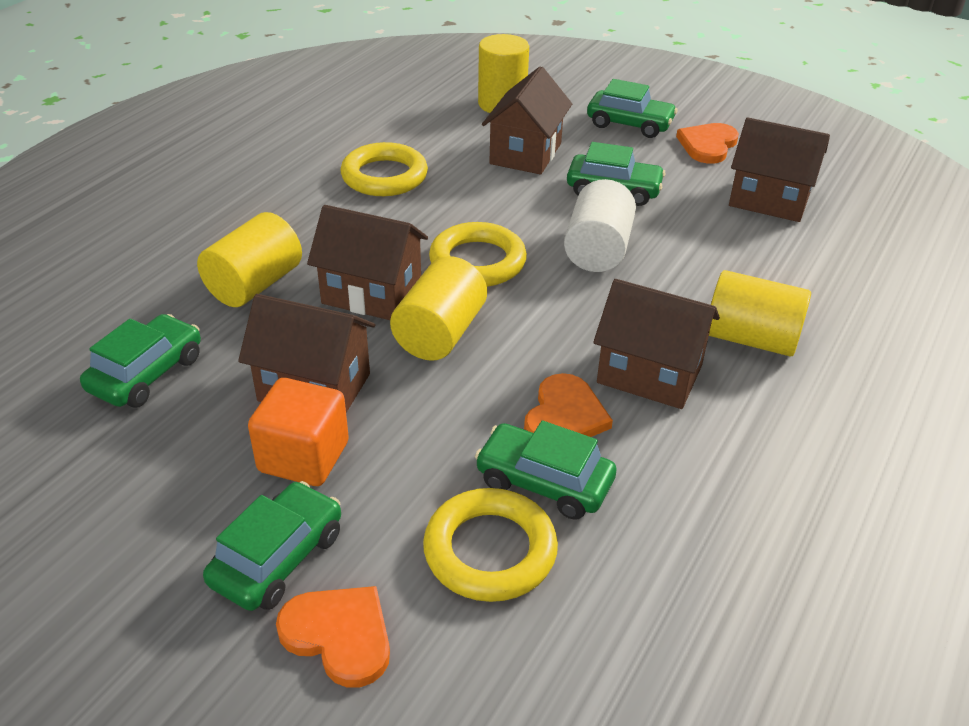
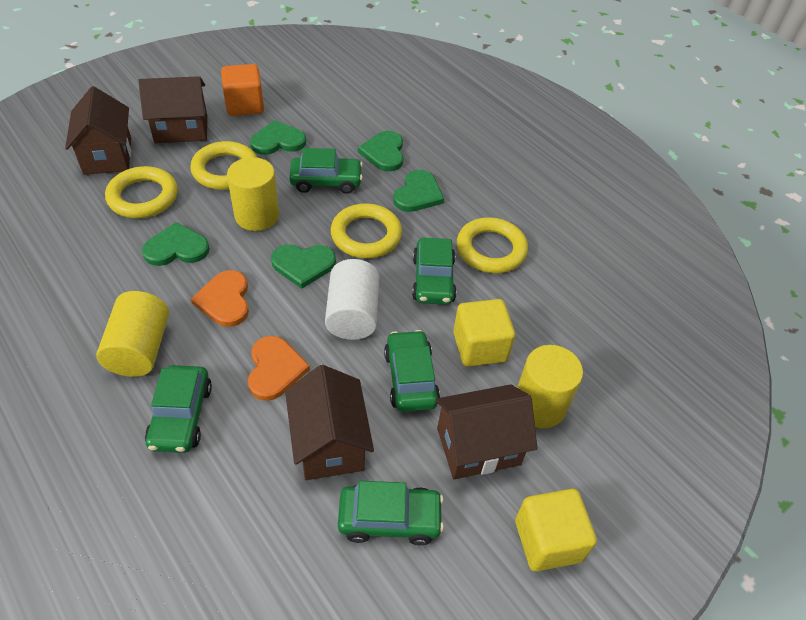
brown house: [238,294,375,413] [307,205,428,320] [482,66,572,174] [593,279,720,409] [729,117,830,222] = 5 -> [65,86,131,175] [138,76,207,143] [285,365,374,480] [435,384,538,479] = 4
green heart: none = 0 -> [142,222,210,266] [250,120,306,155] [271,244,336,289] [358,131,403,171] [393,170,444,212] = 5
orange heart: [276,586,390,688] [524,373,613,437] [676,123,739,164] = 3 -> [191,270,249,327] [248,336,310,401] = 2
yellow cube: none = 0 -> [453,299,515,367] [515,489,597,571] = 2
yellow cylinder: [197,212,302,307] [390,256,487,361] [478,34,529,113] [709,270,811,356] = 4 -> [96,291,169,377] [227,157,279,231] [517,345,583,428] = 3
yellow ring: [340,142,428,196] [423,488,558,602] [429,222,527,287] = 3 -> [105,166,178,218] [190,141,257,190] [331,203,402,258] [457,217,528,273] = 4

